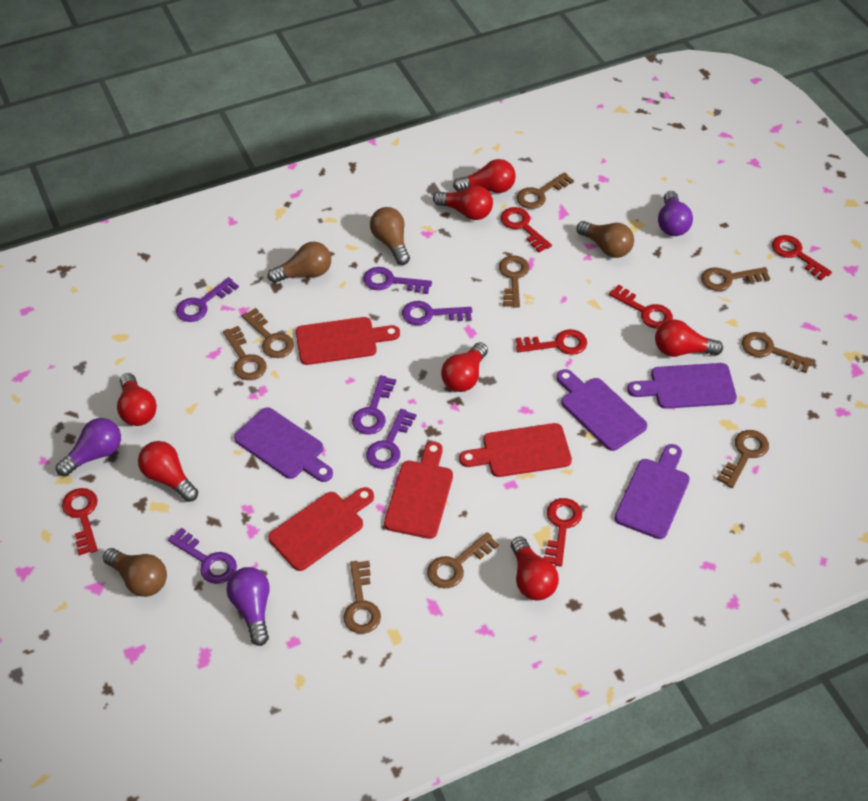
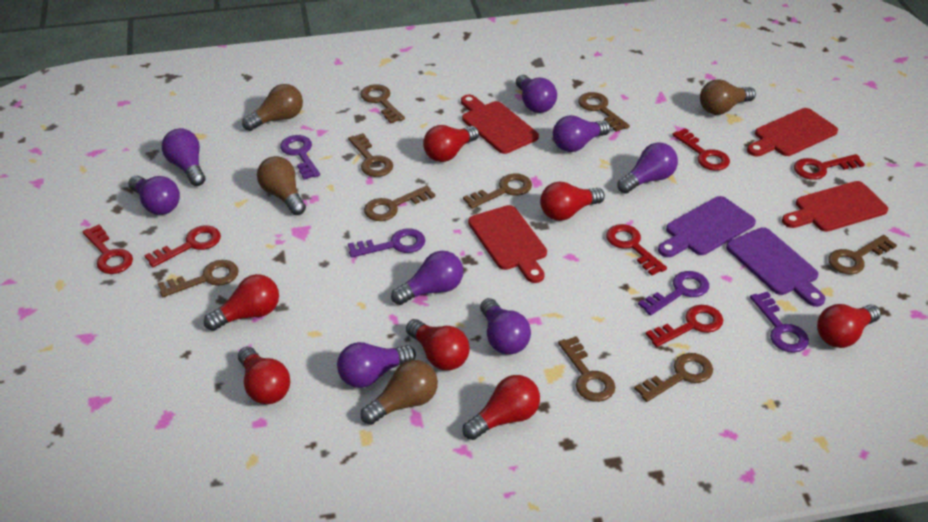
purple cutting board: [234,407,333,482] [556,369,647,451] [615,444,690,539] [627,363,737,409] = 4 -> [658,196,756,257] [726,227,825,307] = 2
purple key: [168,528,237,584] [176,277,239,322] [352,375,396,435] [363,267,432,294] [366,409,416,469] [402,301,472,325] = 6 -> [280,135,320,180] [348,229,425,258] [638,271,709,316] [750,291,809,353] = 4
purple light bulb: [56,418,121,477] [226,567,270,646] [658,191,693,236] = 3 -> [128,176,180,215] [162,128,205,186] [337,342,416,388] [391,251,463,305] [480,298,531,355] [516,75,557,113] [553,115,610,152] [617,142,678,194] = 8

